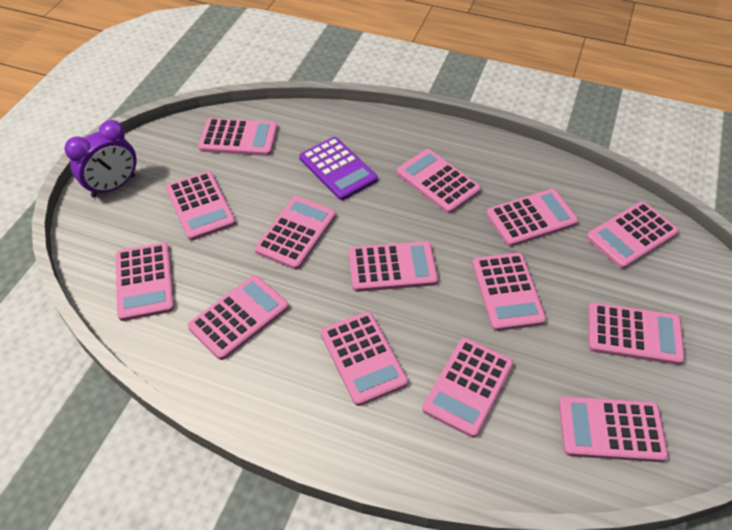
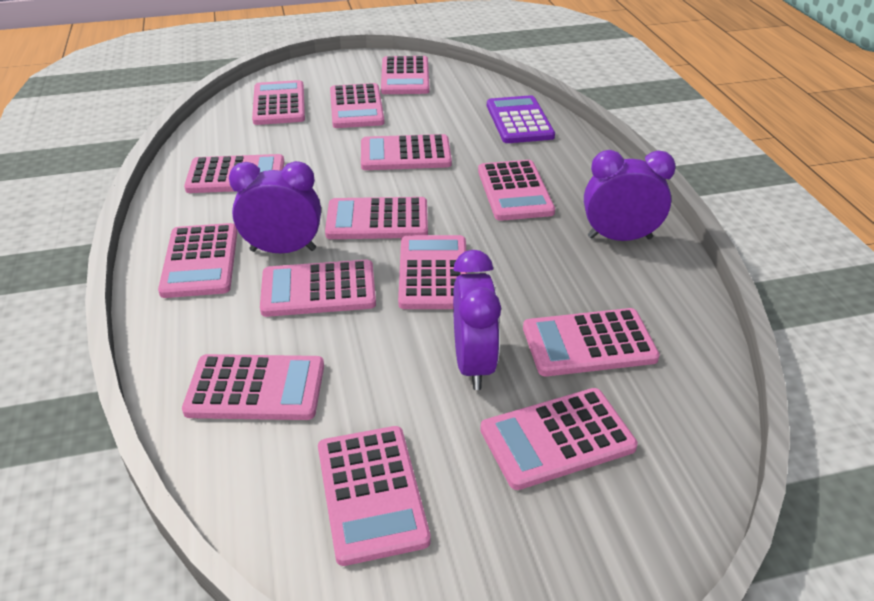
purple clock: [64,120,137,198] = 1 -> [229,161,321,253] [453,250,501,390] [584,150,676,241] = 3

